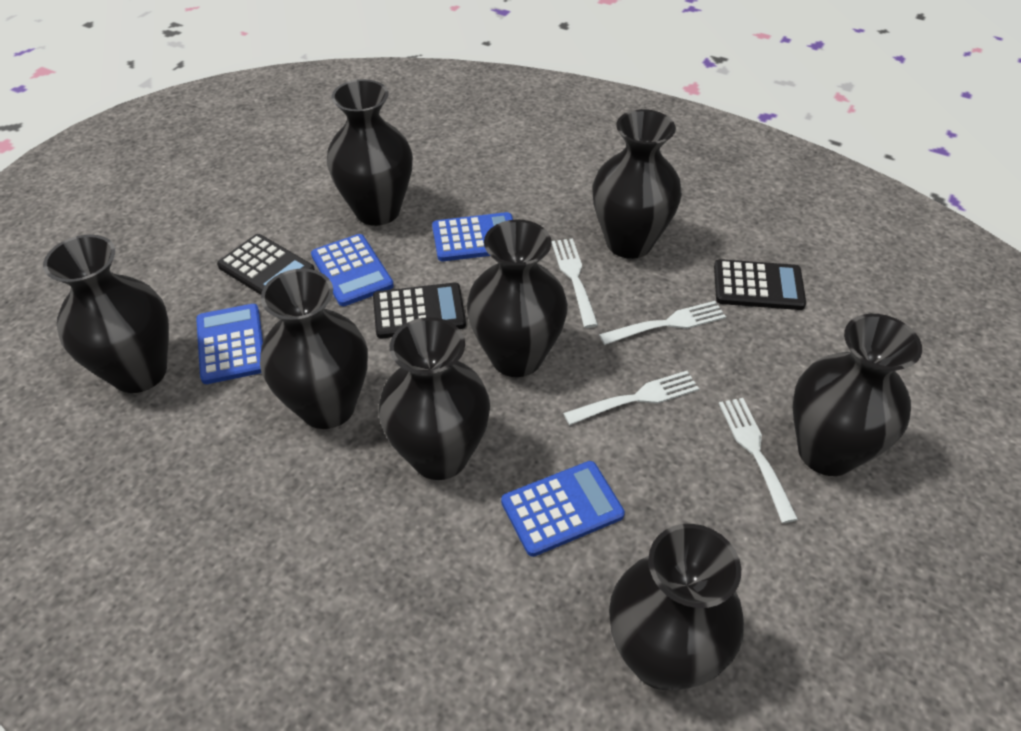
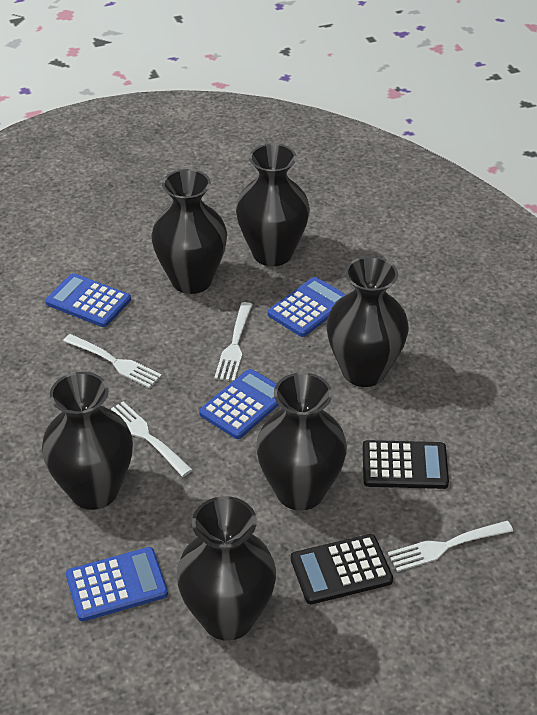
black calculator: [217,234,315,295] [373,283,466,338] [714,259,806,310] = 3 -> [291,534,393,604] [363,440,449,489] = 2
black vase: [43,234,169,393] [260,269,368,429] [327,79,413,226] [378,317,490,480] [467,219,568,377] [593,109,682,259] [609,524,744,690] [793,314,922,476] = 8 -> [42,372,133,510] [151,169,227,294] [176,496,276,641] [236,144,310,266] [256,372,347,511] [327,256,409,387] = 6

